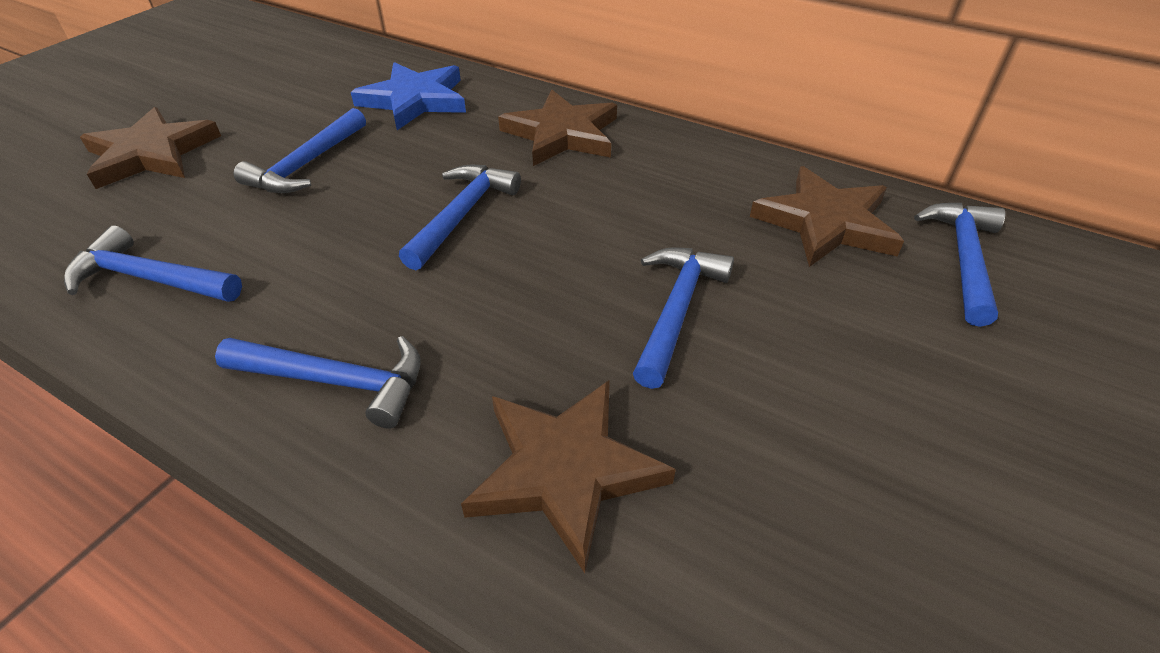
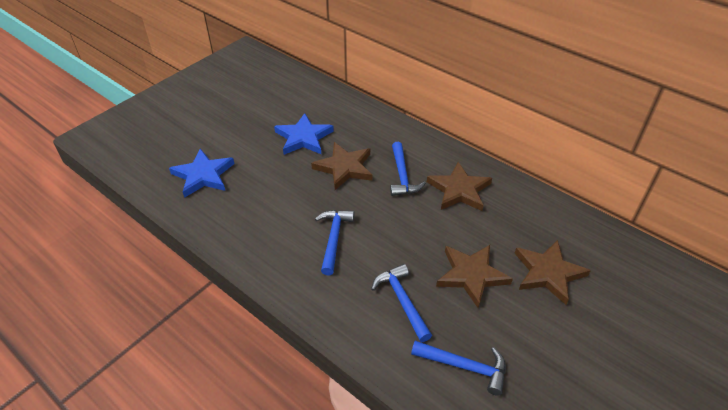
blue hammer: [64,225,242,302] [215,336,421,429] [234,108,366,193] [399,165,521,270] [633,247,734,389] [914,203,1005,327] = 6 -> [315,210,354,276] [371,264,432,342] [390,142,426,196] [411,341,506,396] = 4
blue star: [351,62,466,130] = 1 -> [169,149,235,198] [274,113,334,155] = 2

